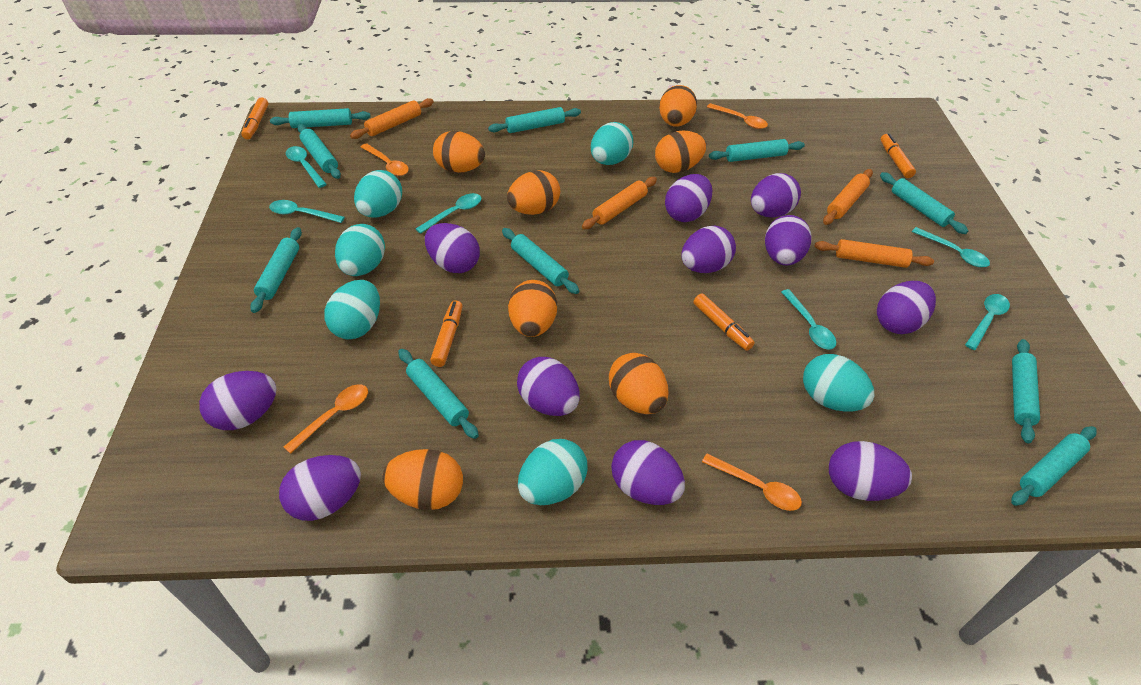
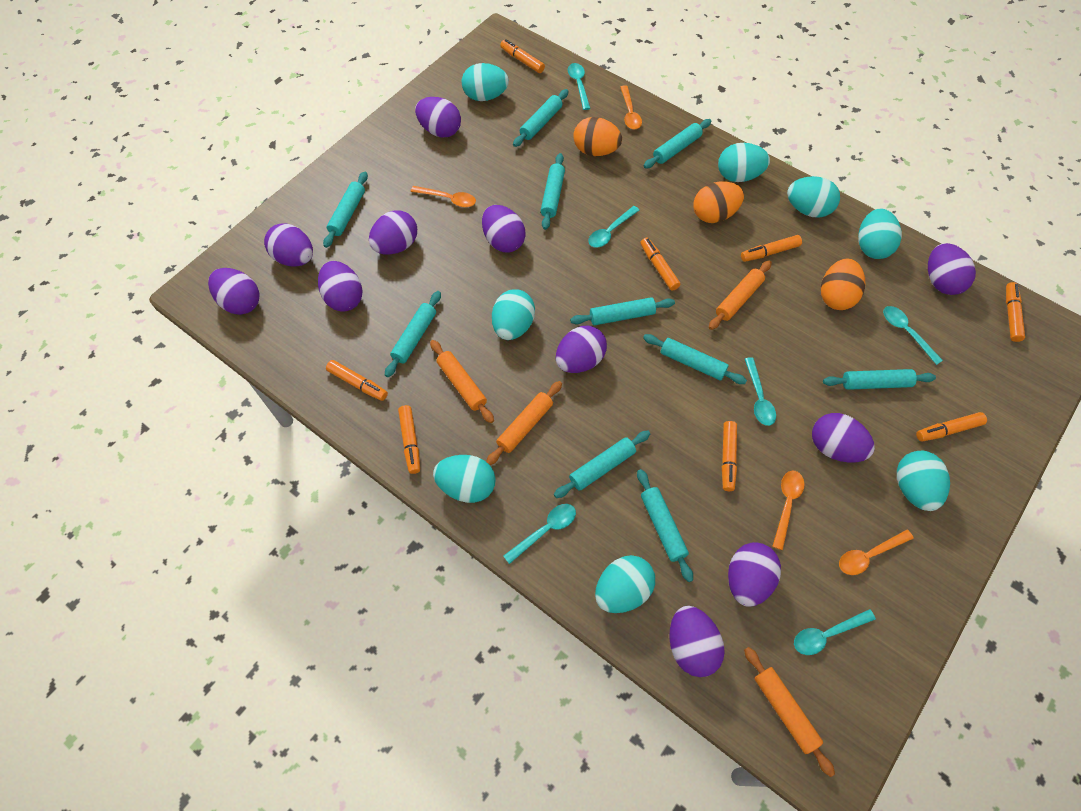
orange egg: [383,449,463,510] [433,131,485,173] [507,170,560,215] [508,280,557,337] [609,353,669,414] [655,131,706,173] [659,85,697,127] = 7 -> [573,117,622,156] [694,181,744,223] [821,259,865,310] = 3
orange marker: [241,97,269,139] [430,300,462,367] [693,294,755,351] [880,133,916,178] = 4 -> [326,360,388,401] [398,405,420,474] [500,39,545,73] [640,237,680,291] [722,421,737,491] [741,235,802,262] [916,412,987,442] [1006,282,1025,342] = 8
turquoise egg: [324,280,380,339] [335,224,385,276] [354,170,402,218] [518,439,588,505] [591,122,633,165] [803,354,874,412] = 6 -> [433,455,496,503] [462,63,509,101] [492,289,535,340] [595,555,655,613] [718,143,770,182] [787,176,840,218] [858,209,902,259] [897,451,950,511] = 8

